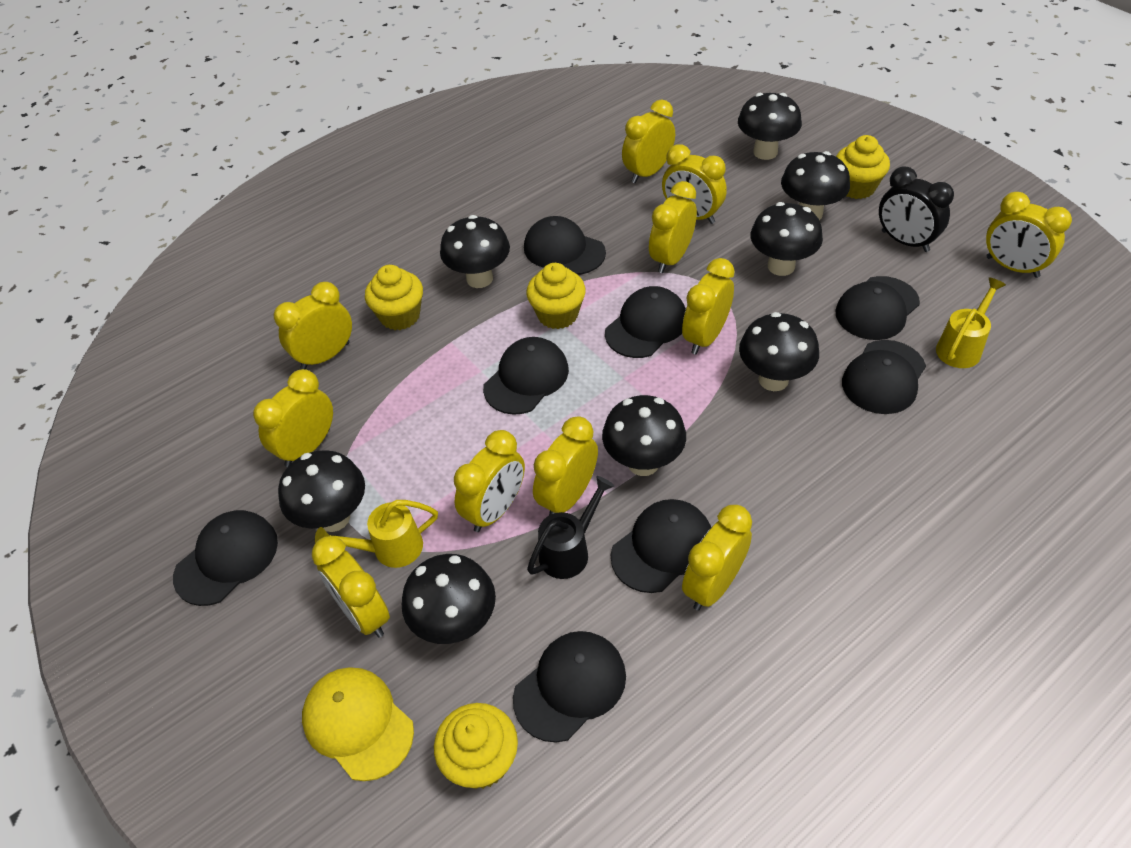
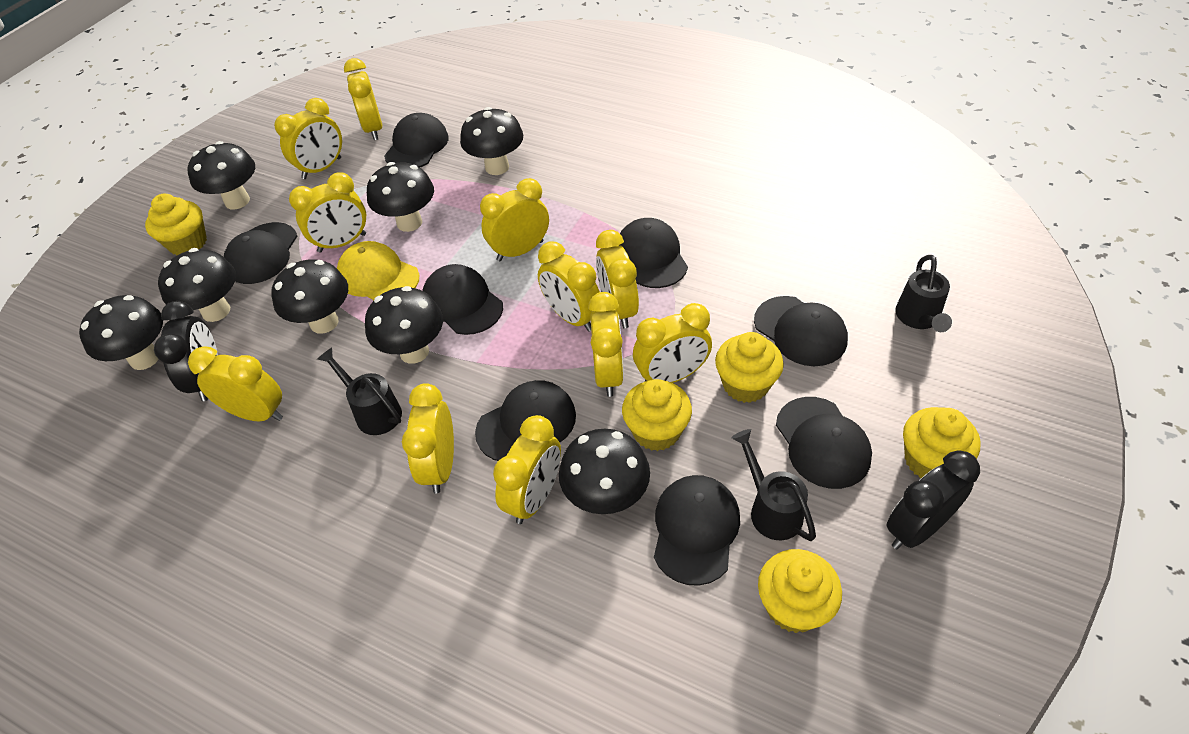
black clock: [879,166,954,252] = 1 -> [154,301,218,401] [887,450,980,549] = 2
black watering can: [527,476,614,579] = 1 -> [317,347,402,435] [731,429,816,541] [895,255,952,332] = 3
yellow cupcake: [365,265,423,330] [434,703,518,789] [526,263,586,329] [836,135,890,199] = 4 -> [145,194,207,255] [622,379,692,451] [715,332,784,403] [758,549,842,633] [903,407,981,478] = 5
yellow watering can: [315,500,438,568] [936,277,1006,368] = 2 -> none = 0

